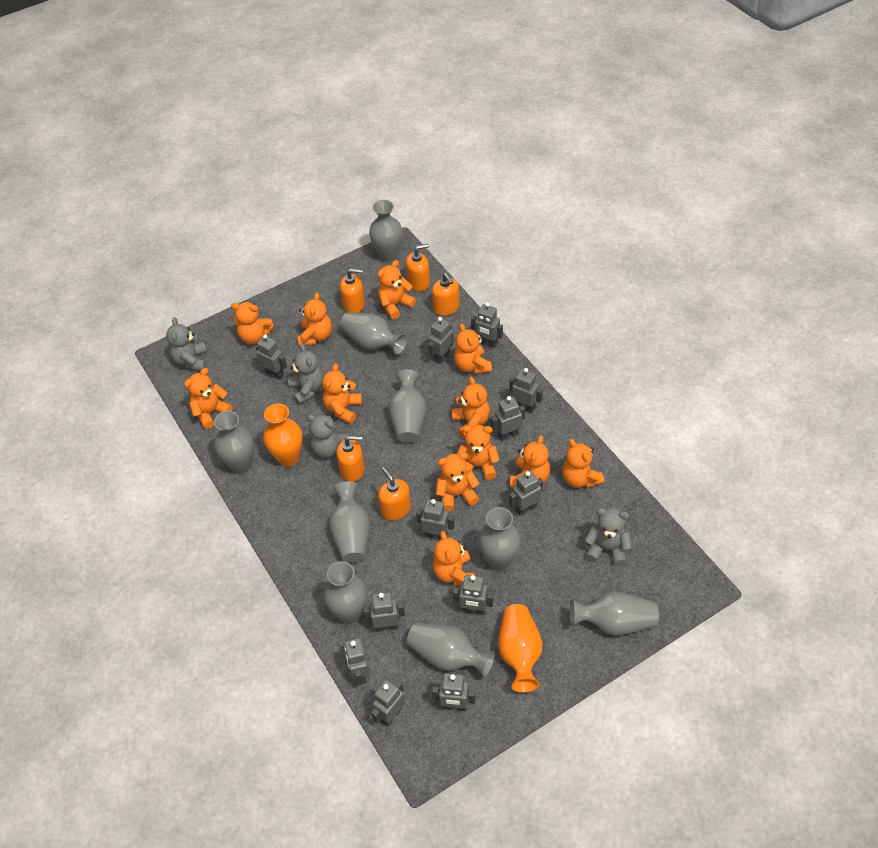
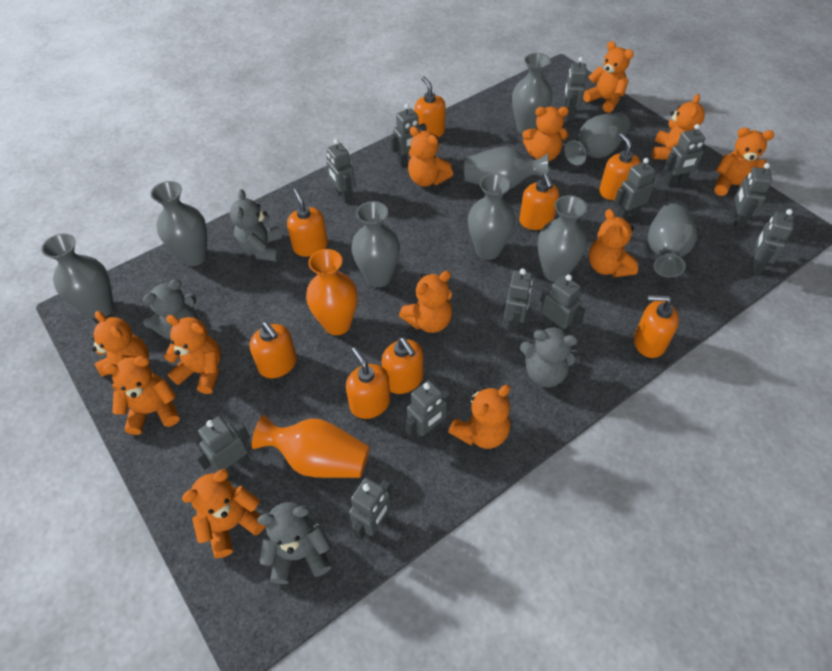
orange soap dispenser: [336,436,365,482] [340,269,365,313] [378,467,411,520] [406,244,430,291] [432,273,460,316] = 5 -> [250,321,297,378] [287,188,328,257] [346,347,391,419] [382,337,423,394] [414,76,445,138] [519,173,559,230] [599,133,641,200] [634,295,679,358] = 8

